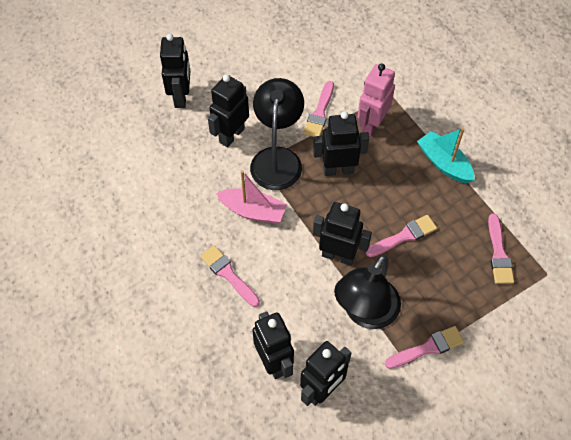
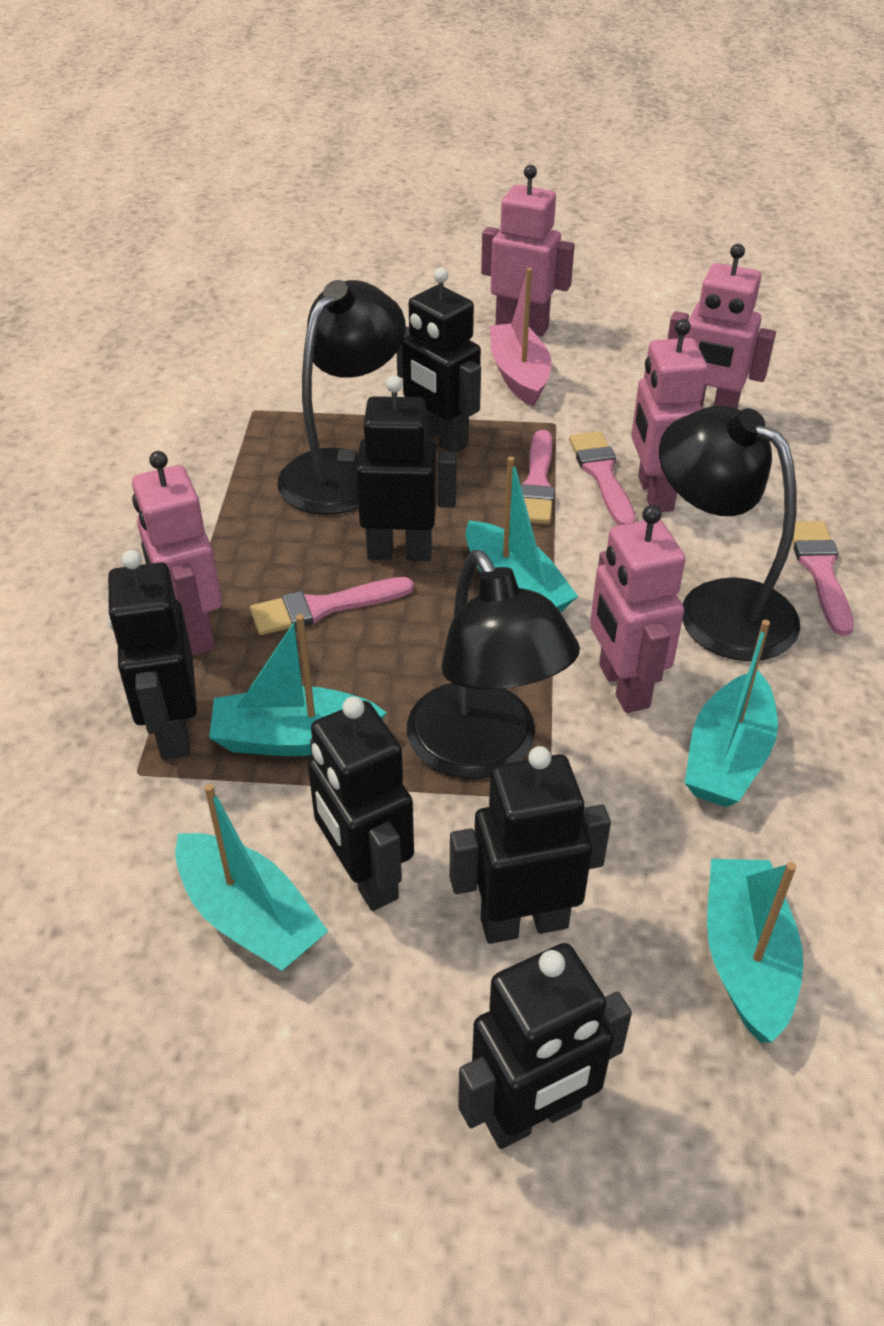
black lamp: [250,78,304,190] [334,255,401,329] = 2 -> [278,280,406,515] [407,550,580,779] [659,406,800,661] = 3
pink brush: [200,245,260,307] [303,81,334,137] [366,215,437,257] [385,326,464,369] [488,214,514,284] = 5 -> [250,577,414,635] [520,430,555,524] [569,431,636,525] [792,521,854,636] = 4
pink robot: [357,63,395,137] = 1 -> [132,451,222,656] [481,165,575,336] [590,505,685,713] [631,319,708,512] [668,244,776,409] = 5
turquoise boat: [417,128,474,184] = 1 -> [175,784,328,971] [209,614,387,756] [465,456,578,613] [685,620,778,807] [707,859,803,1043] = 5

